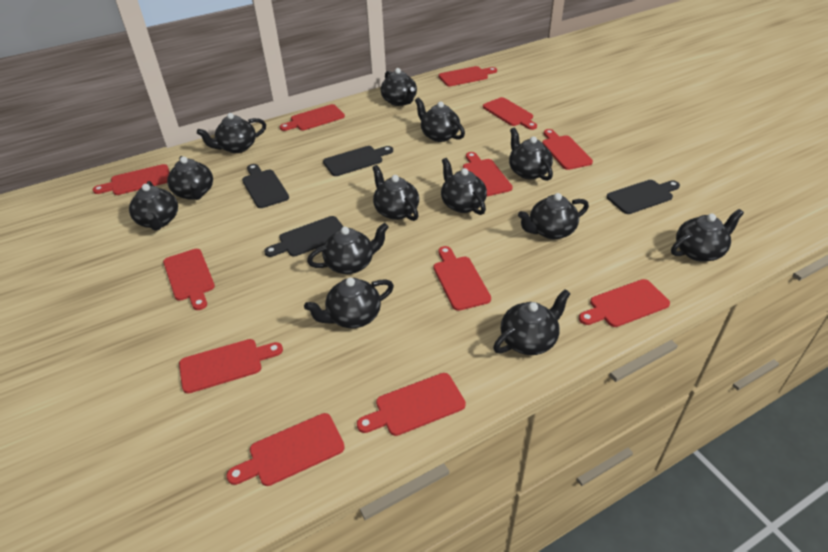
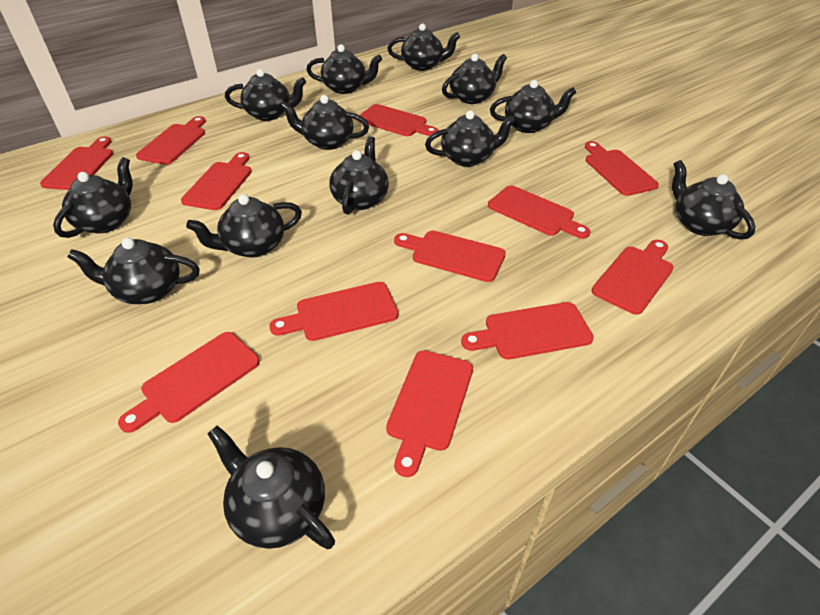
black cutting board: [242,164,289,208] [264,216,344,257] [323,146,393,176] [607,180,680,214] = 4 -> none = 0

